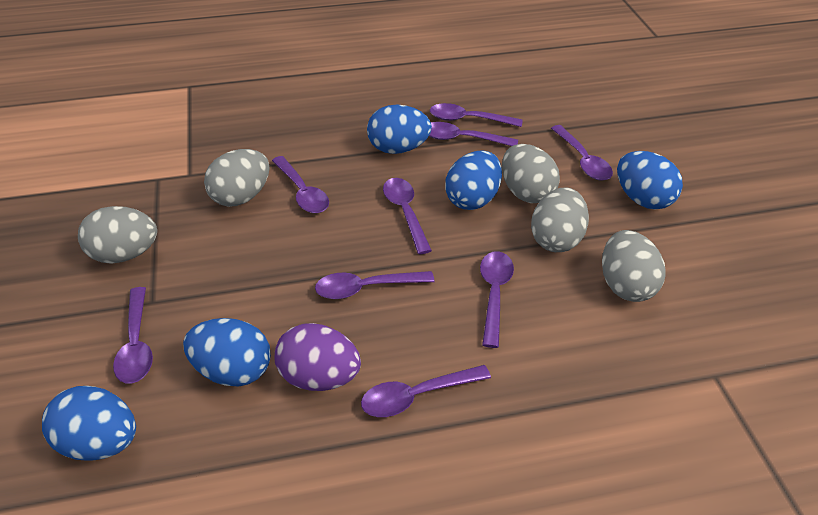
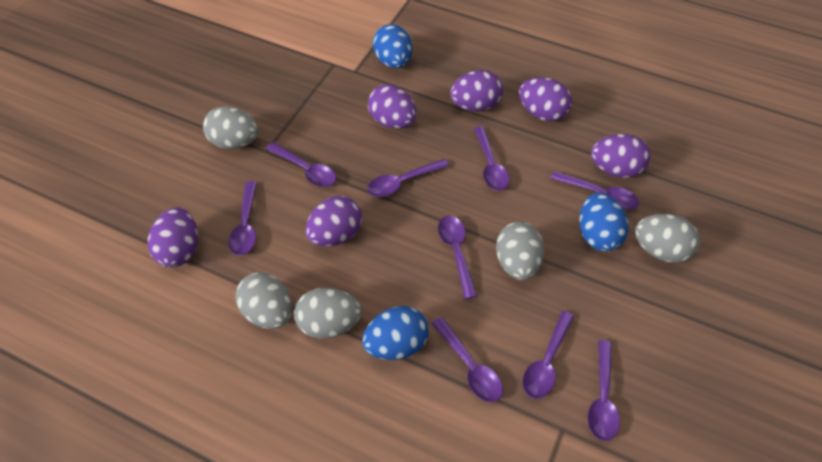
blue egg: [42,386,136,461] [183,318,271,386] [367,105,432,154] [445,151,502,210] [617,151,683,210] = 5 -> [362,306,429,360] [373,24,412,68] [579,193,629,251] = 3
purple egg: [274,323,361,391] = 1 -> [148,207,198,267] [305,196,362,247] [368,84,417,129] [450,70,503,111] [519,78,572,122] [591,134,650,178] = 6

